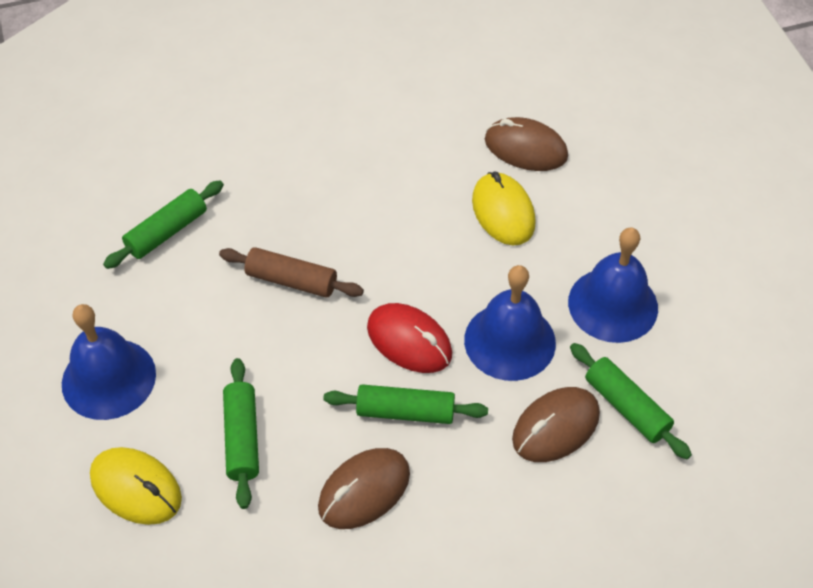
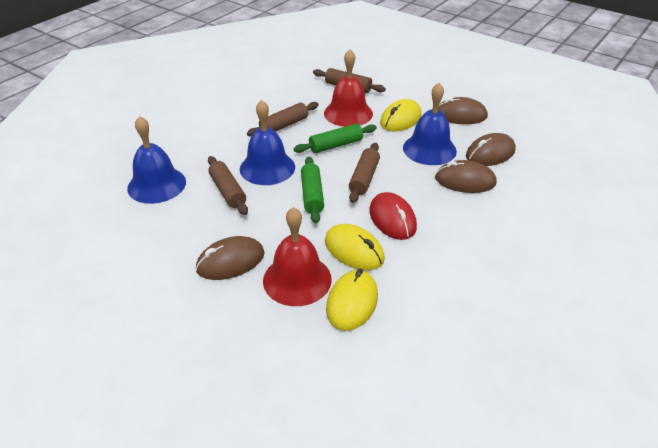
brown mouse: [318,448,410,529] [485,117,568,171] [512,387,600,462] = 3 -> [196,236,265,280] [435,160,497,193] [438,97,488,124] [466,133,516,166] = 4
brown rolling pin: [219,247,364,298] = 1 -> [208,156,248,215] [247,102,319,137] [313,68,386,93] [349,143,380,203] = 4
green rolling pin: [103,180,224,269] [223,358,259,509] [324,384,488,424] [570,343,692,459] = 4 -> [294,124,377,153] [301,157,324,223] = 2
red bell: none = 0 -> [263,207,332,306] [324,50,373,127] = 2
yellow mouse: [90,447,182,525] [472,172,536,245] = 2 -> [325,224,385,270] [326,269,378,331] [380,99,421,132] = 3

